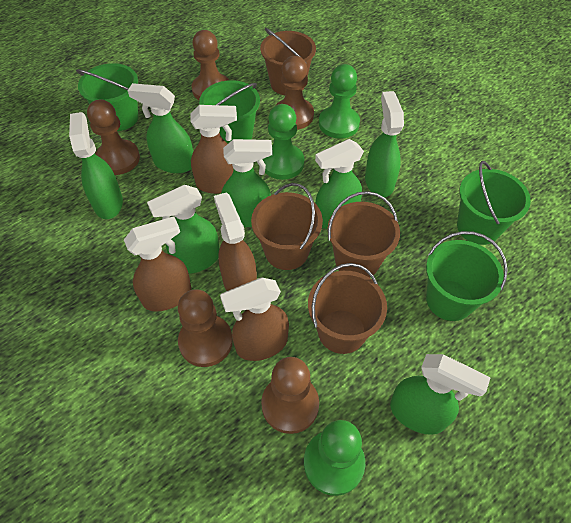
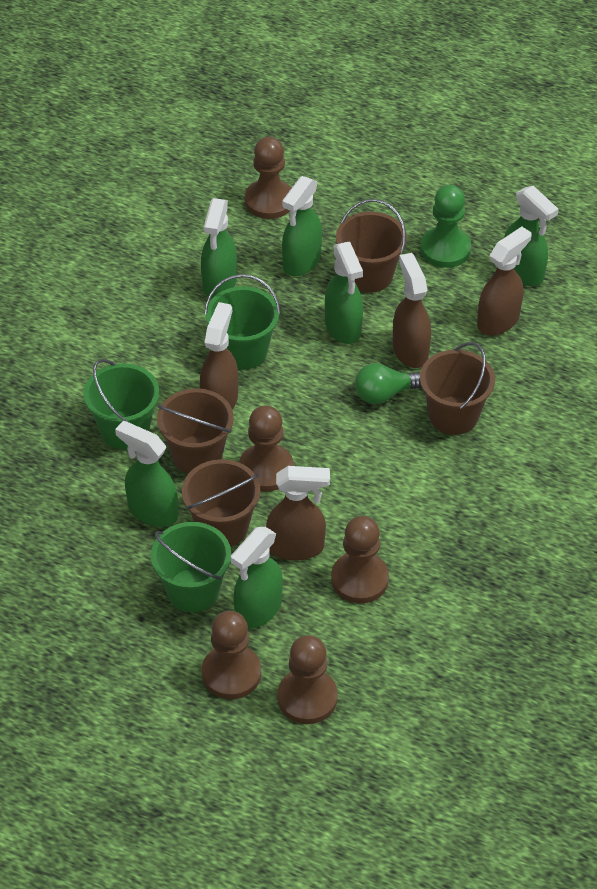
green bucket: [76,63,139,131] [199,80,260,143] [426,231,508,321] [457,161,531,245] = 4 -> [83,359,159,449] [151,522,231,612] [205,274,280,370] = 3
green light bulb: none = 0 -> [355,363,422,404] = 1
green pawn: [262,104,304,180] [304,420,365,496] [319,64,360,139] = 3 -> [420,185,471,268] = 1
green spray bottle: [69,112,123,219] [128,83,193,173] [147,185,219,274] [221,139,273,227] [315,139,364,229] [365,91,404,197] [390,354,491,435] = 7 -> [115,421,178,527] [201,198,237,299] [231,527,283,629] [282,176,322,276] [325,242,363,344] [504,186,559,286] = 6

